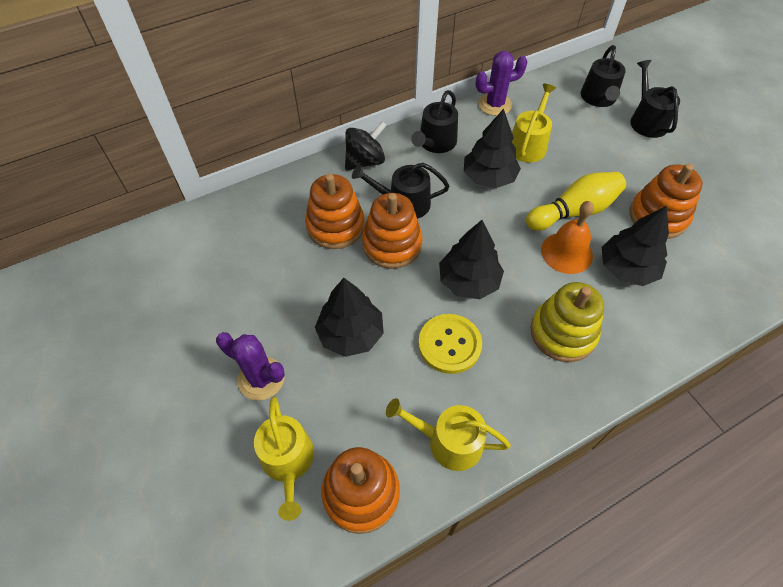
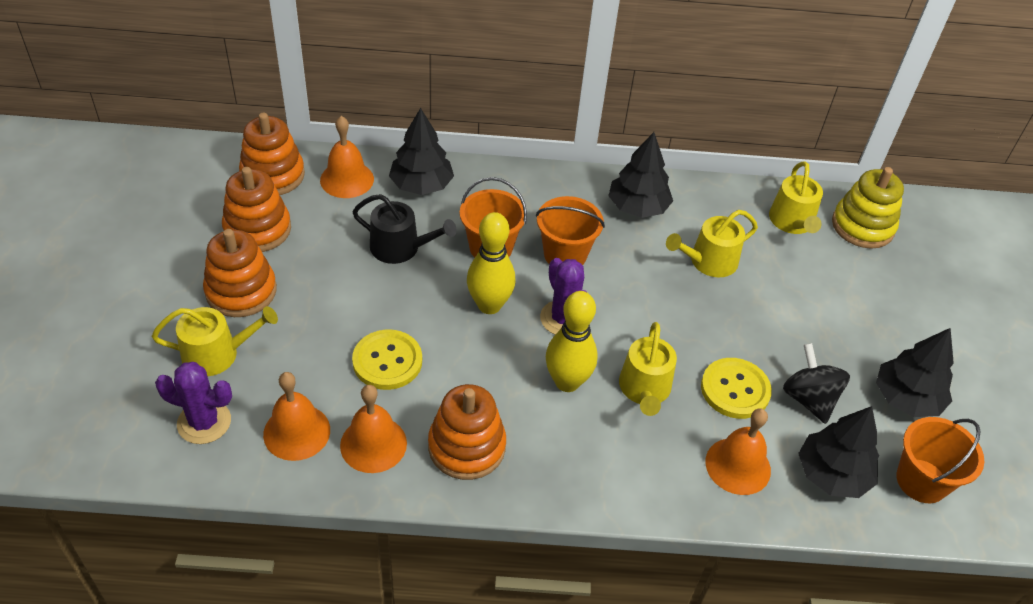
black watering can: [352,163,450,219] [411,90,458,153] [581,45,626,107] [630,60,680,138] = 4 -> [352,194,457,264] = 1
orange bell: [541,201,594,274] = 1 -> [263,372,330,461] [320,116,374,198] [340,385,407,473] [705,408,771,495] = 4
orange bucket: none = 0 -> [460,177,527,257] [536,196,605,265] [896,417,984,503] = 3
yellow bowling pin: [526,172,626,231] = 1 -> [467,212,516,314] [546,291,598,392] = 2
yellow button: [418,314,482,374] = 1 -> [352,329,422,390] [701,358,772,419] = 2
yellow watering can: [254,397,314,521] [386,398,511,471] [512,84,556,163] = 3 -> [152,306,278,376] [619,322,677,416] [666,210,758,277] [769,161,823,234] = 4

